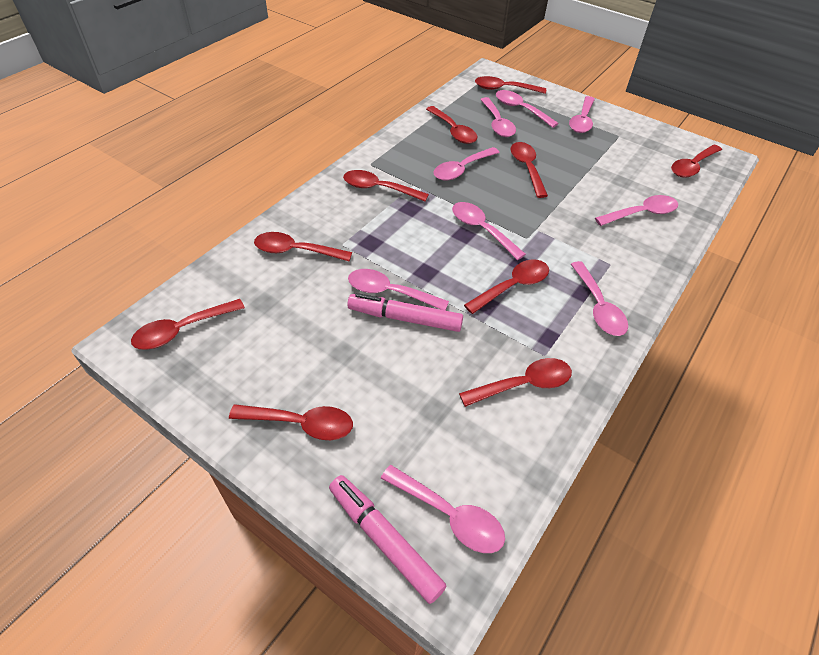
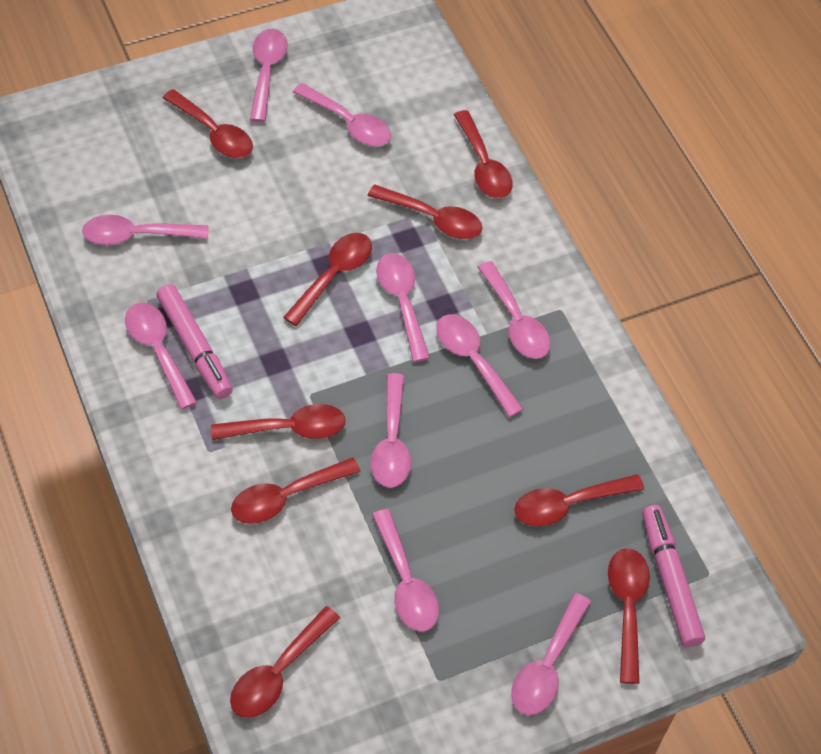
pink spoon: [348,269,449,310] [381,465,505,553] [433,147,500,181] [452,202,526,260] [480,97,516,137] [496,90,559,128] [569,96,595,133] [571,261,628,336] [595,195,678,226] = 9 -> [82,215,208,245] [125,303,197,410] [250,29,288,122] [293,83,391,146] [371,373,411,488] [372,509,439,632] [376,253,430,362] [436,314,523,417] [478,261,551,359] [511,593,591,715] = 10
red spoon: [131,299,245,350] [229,404,353,440] [254,232,352,261] [343,170,429,201] [426,106,477,144] [459,358,572,407] [464,260,549,314] [475,76,546,94] [511,142,548,198] [671,145,722,178] = 10 -> [163,89,253,158] [211,404,346,440] [230,606,340,718] [231,457,361,524] [283,233,372,326] [368,184,482,239] [454,110,512,198] [514,474,644,527] [608,548,650,684] = 9

